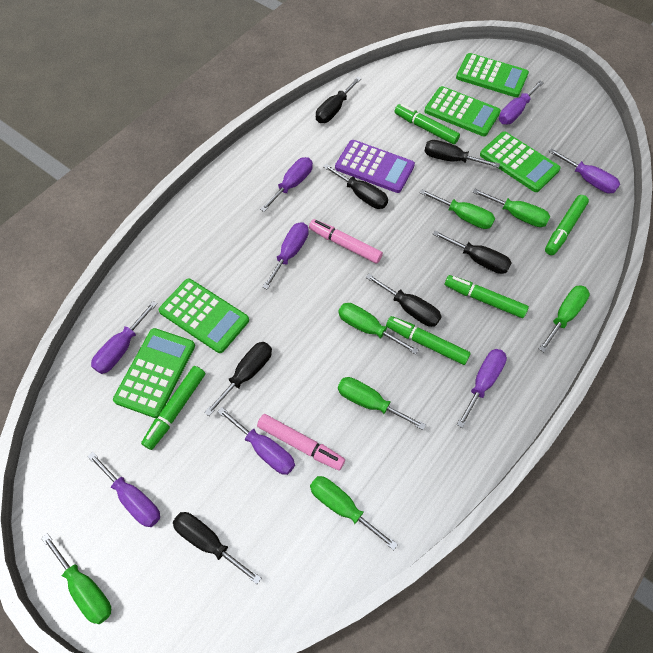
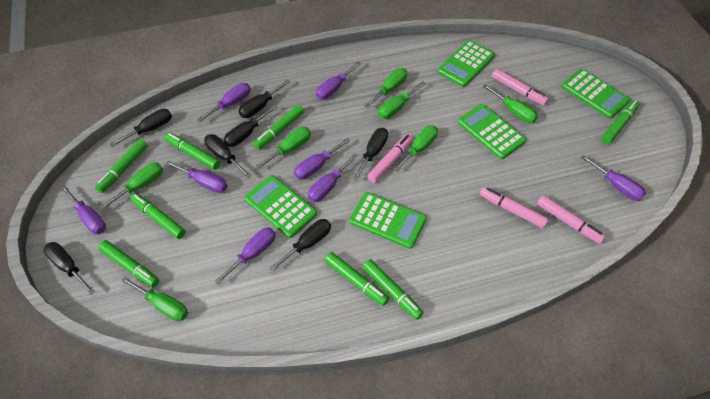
green marker: [141,366,205,450] [386,316,471,365] [394,104,460,145] [445,275,529,318] [545,195,589,255] = 5 -> [95,139,148,193] [98,240,159,287] [130,193,186,239] [165,133,220,170] [253,104,304,150] [324,252,389,306] [362,259,424,320] [601,100,640,144] = 8
pink marker: [257,414,345,471] [309,219,383,264] = 2 -> [367,134,414,183] [480,187,549,228] [492,69,549,106] [537,195,606,244] = 4
purple calculator: [335,140,415,193] = 1 -> none = 0

